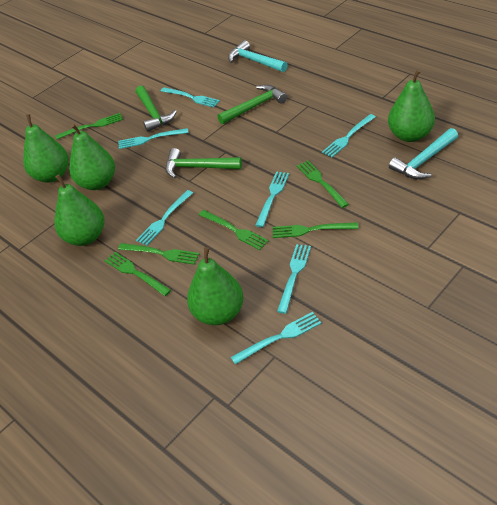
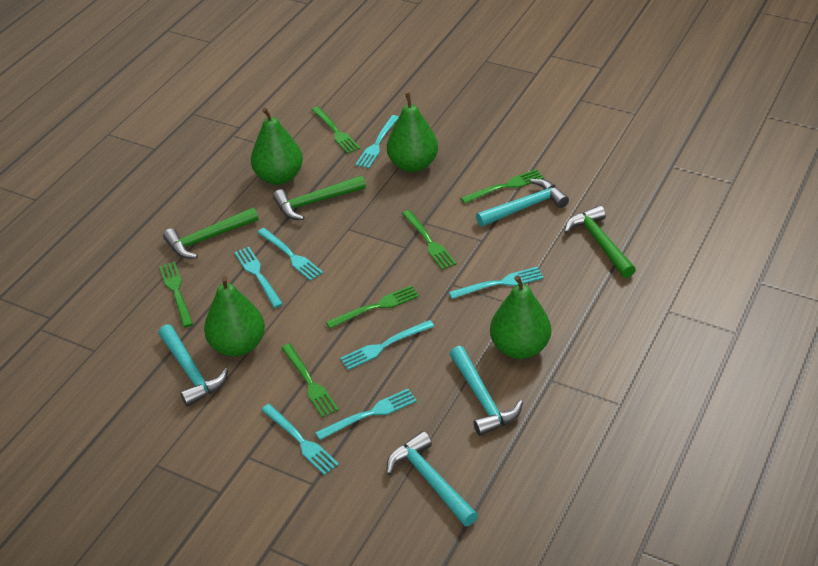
green pear: [23,114,68,182] [55,175,104,246] [69,124,115,190] [187,247,244,325] [388,69,435,142] = 5 -> [204,276,265,357] [251,108,303,185] [387,93,438,172] [490,275,551,359] = 4
turquoise hammer: [228,40,288,72] [389,128,458,179] = 2 -> [158,324,228,407] [386,431,478,526] [450,346,523,436] [476,179,569,227] = 4

